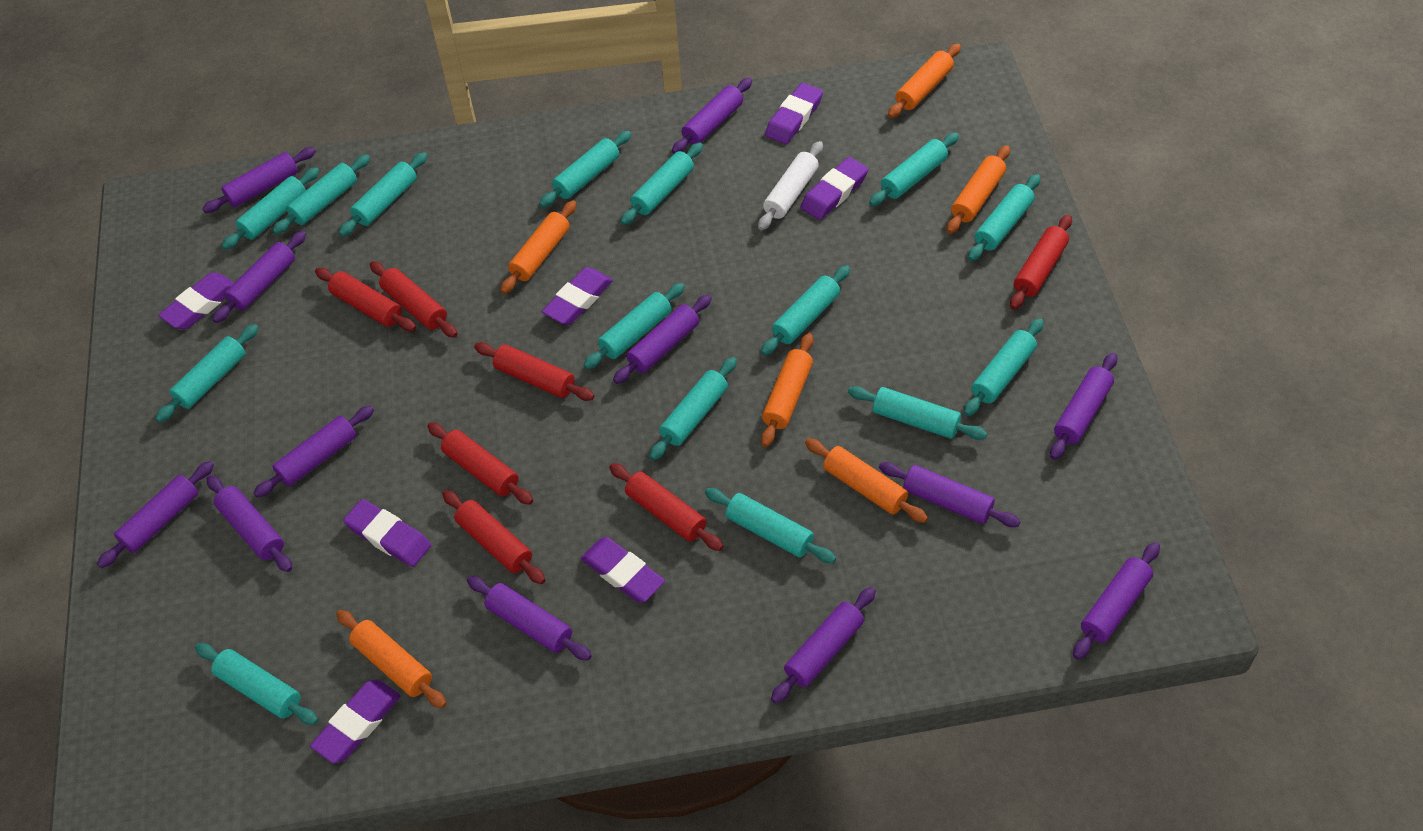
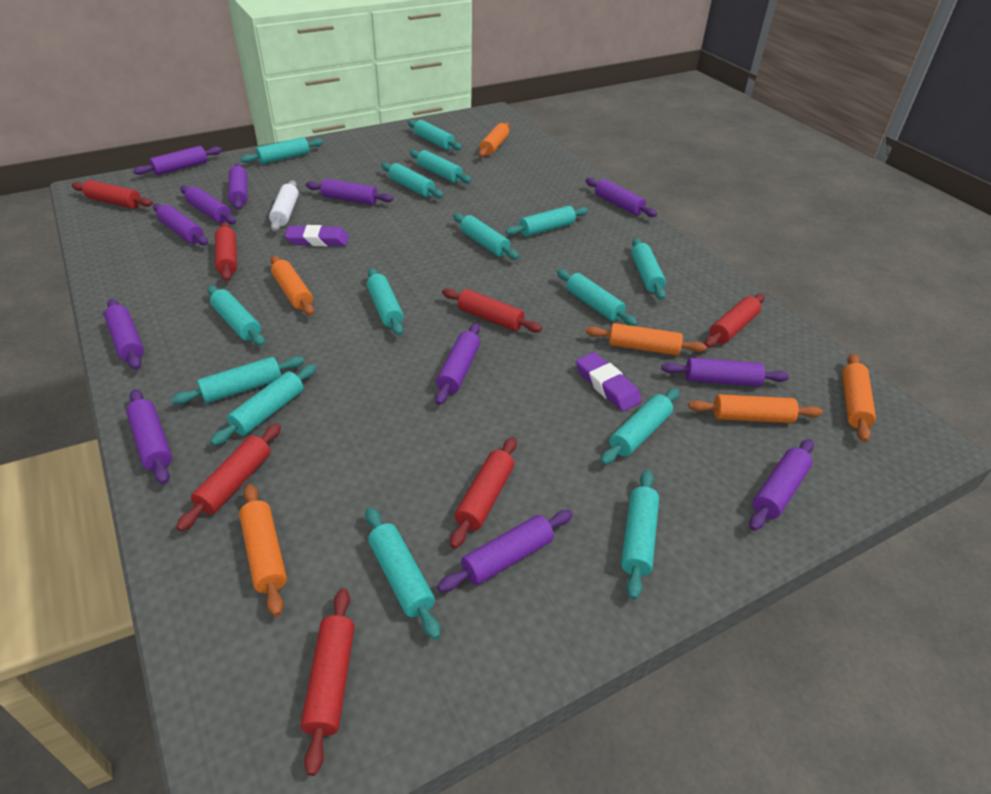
purple eraser: [158,273,234,329] [310,680,401,763] [343,499,431,567] [542,267,613,325] [581,537,665,603] [765,83,823,144] [801,157,868,220] = 7 -> [285,225,349,246] [576,352,642,411] = 2

